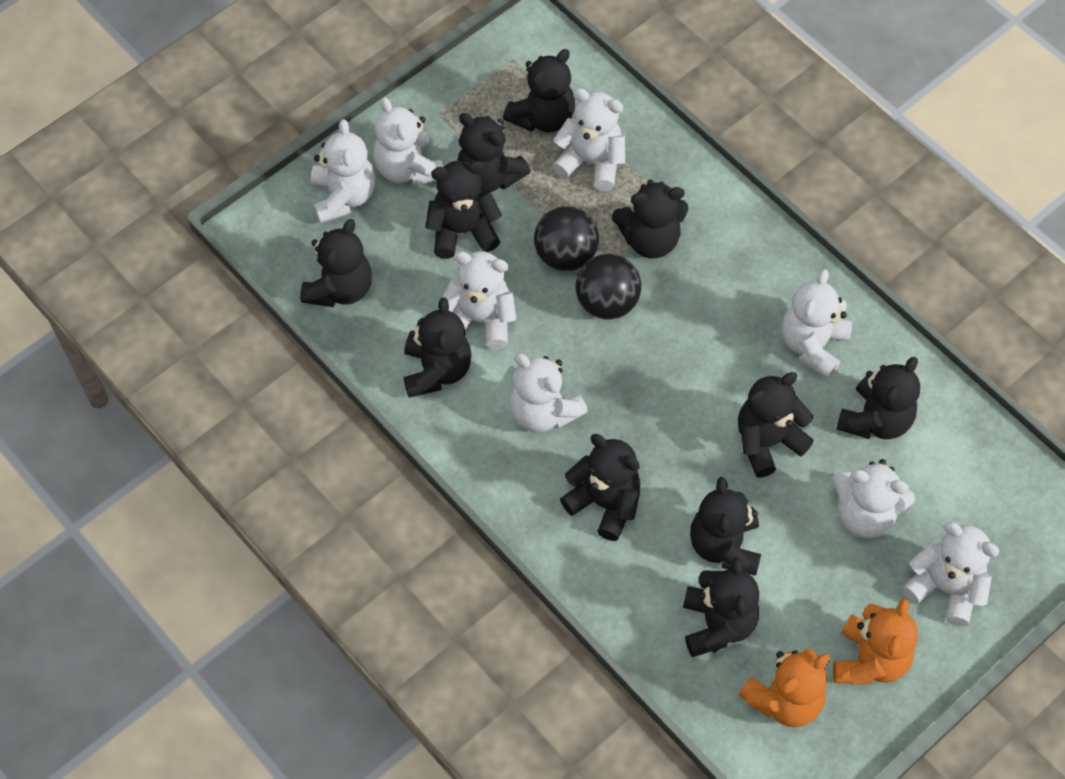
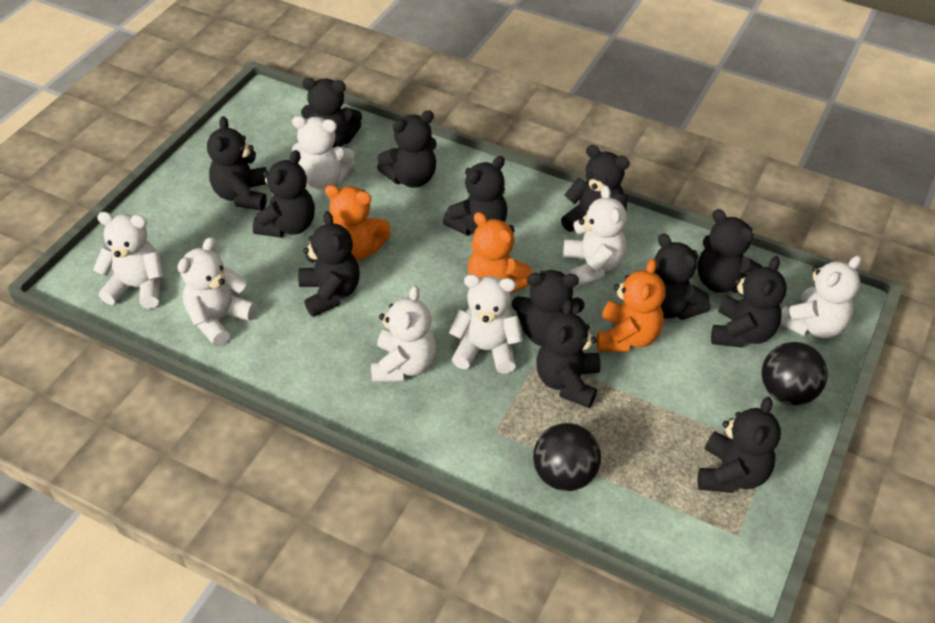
black teddy bear: [300,219,372,307] [404,297,472,398] [425,161,502,259] [457,113,530,193] [503,49,575,132] [560,434,641,541] [612,179,688,258] [683,557,759,657] [690,477,761,576] [738,372,814,478] [836,357,920,439] = 11 -> [207,116,267,211] [253,150,315,238] [298,211,360,317] [301,78,362,148] [377,110,437,188] [443,156,507,236] [512,270,584,346] [536,299,601,408] [561,145,630,232] [654,233,710,320] [697,209,762,293] [697,397,781,493] [711,256,787,348] = 13
orange teddy bear: [739,649,830,727] [833,598,918,685] = 2 -> [325,185,391,261] [468,212,532,294] [597,259,665,352] = 3
white teddy bear: [311,119,375,224] [373,97,443,186] [442,251,516,350] [509,353,588,433] [552,88,625,191] [782,269,852,379] [832,459,915,538] [902,522,1000,627] = 8 -> [93,212,164,309] [177,237,257,347] [292,116,355,190] [371,285,436,383] [449,274,523,374] [563,185,627,287] [780,255,862,338] = 7

